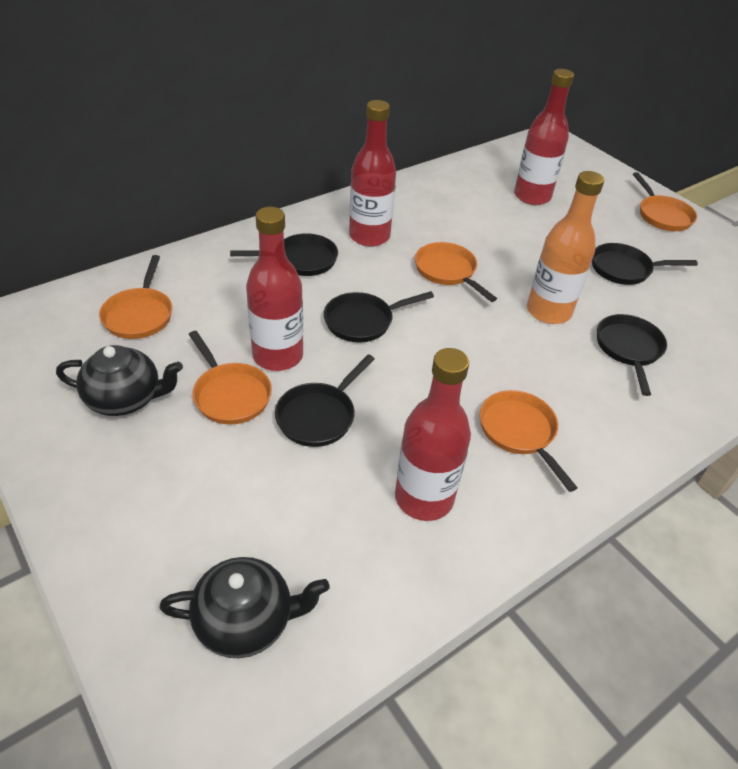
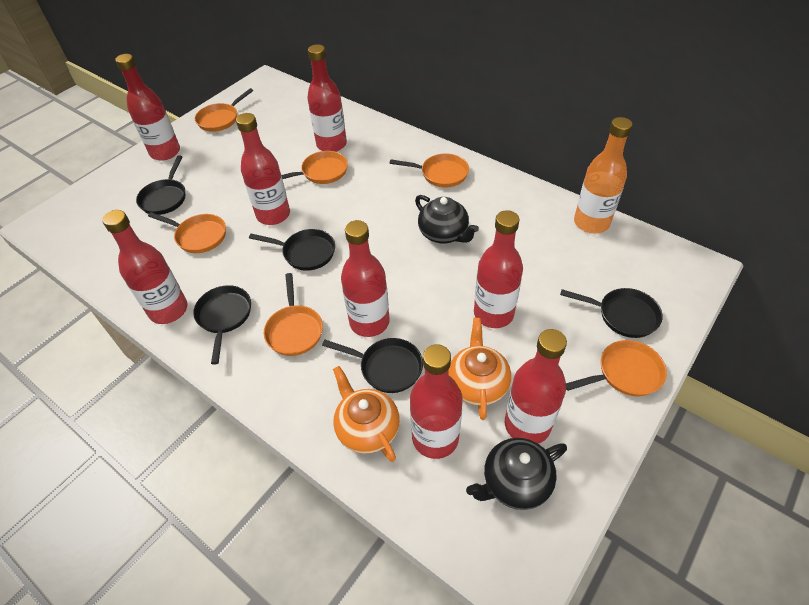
orange pan: [99,255,172,339] [189,331,272,424] [415,242,497,302] [480,390,577,492] [633,172,697,231] = 5 -> [148,212,226,253] [195,88,253,132] [264,273,323,356] [282,151,348,184] [389,153,469,187] [566,340,667,397] = 6
orange teapot: none = 0 -> [333,366,400,462] [448,318,511,420] = 2
red bottle: [246,207,303,371] [349,100,396,247] [395,348,471,521] [514,69,574,205] = 4 -> [102,210,188,324] [115,54,180,160] [236,113,290,225] [307,44,347,152] [341,220,390,337] [410,344,463,459] [474,210,523,328] [505,329,567,444] = 8

